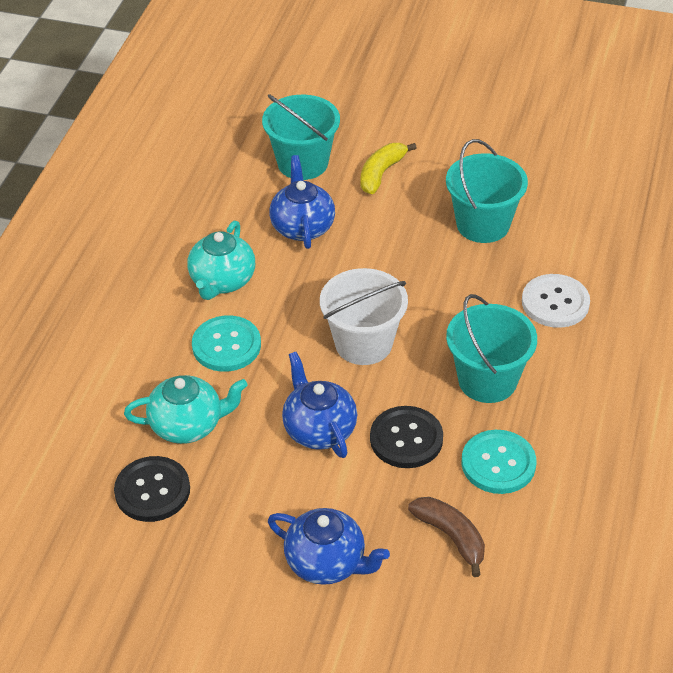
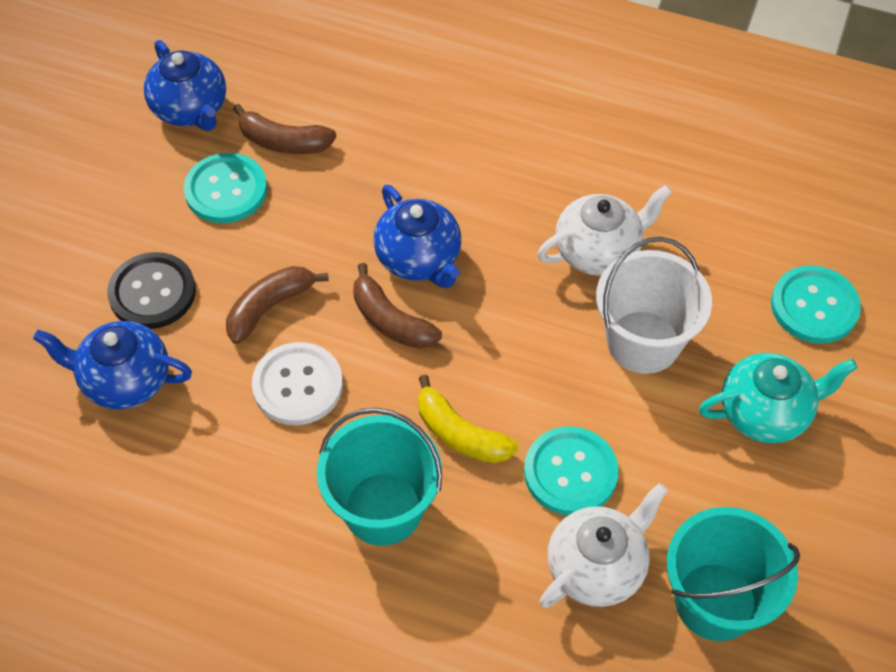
black button: [114,456,190,522] [370,406,443,468] = 2 -> [107,252,196,329] = 1
brown banana: [408,497,485,577] = 1 -> [226,266,329,344] [233,104,337,154] [353,263,442,349] = 3
turquoise bucket: [262,94,340,180] [446,139,528,243] [446,294,537,403] = 3 -> [317,408,442,546] [667,507,800,641] = 2
turquoise button: [192,315,261,372] [461,430,536,494] = 2 -> [184,153,267,223] [524,426,619,515] [771,265,861,344] = 3
turquoise teapot: [124,375,248,444] [187,221,255,300] = 2 -> [699,353,858,443] = 1
white teapot: none = 0 -> [537,185,672,276] [539,483,668,608] = 2

